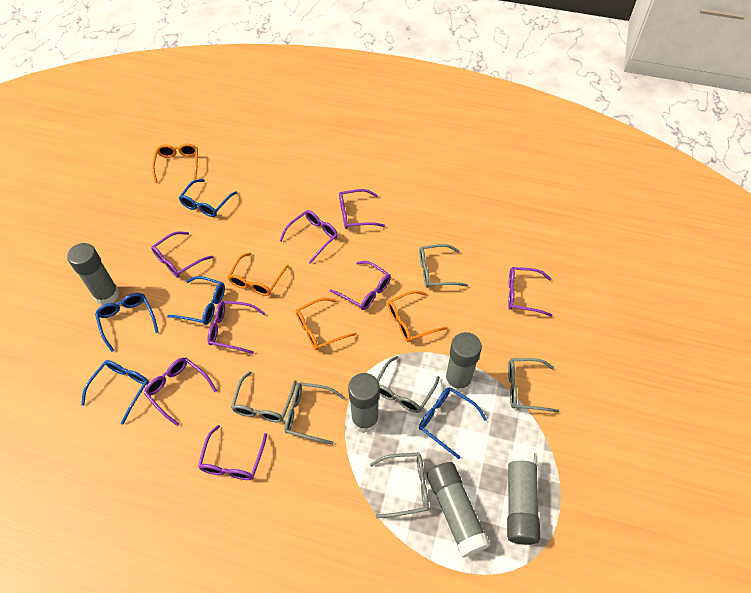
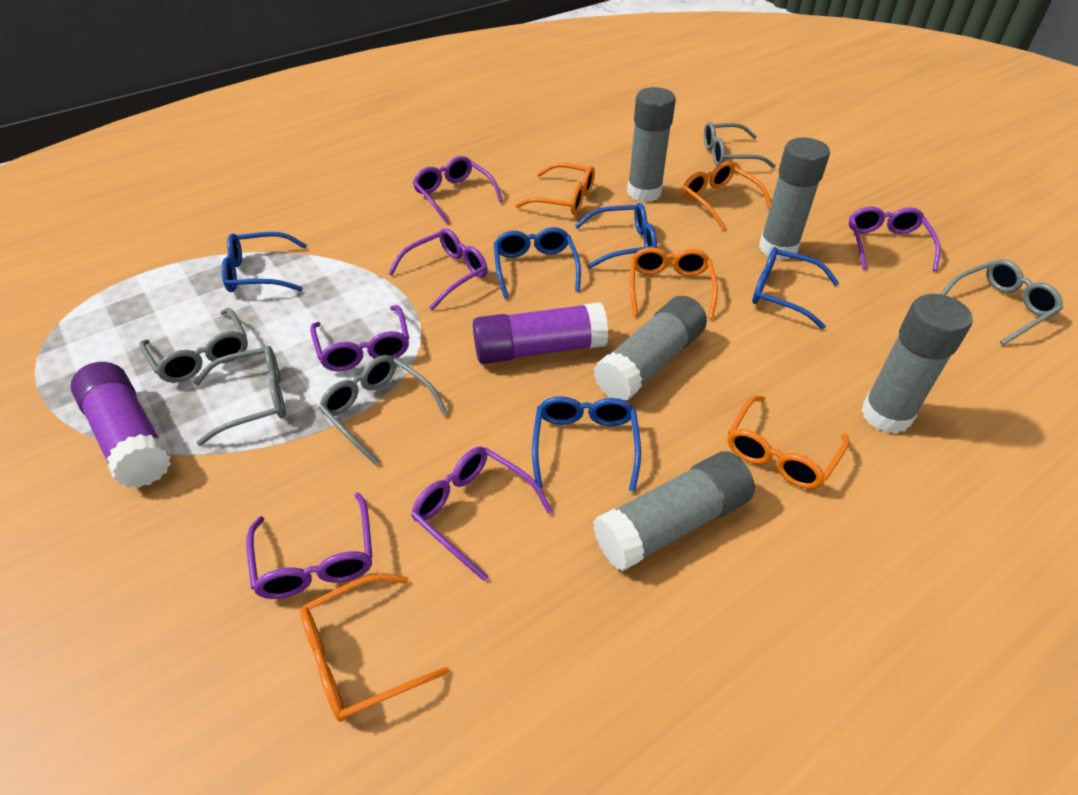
grey glasses: [231,371,297,422] [284,382,345,445] [370,453,429,518] [377,356,440,413] [419,244,468,288] [508,358,560,413] = 6 -> [139,308,248,383] [194,346,286,446] [319,355,448,466] [704,122,776,168] [941,259,1063,345] = 5
orange glasses: [152,144,198,183] [228,253,289,296] [296,298,357,350] [388,291,448,342] = 4 -> [300,574,450,722] [515,163,595,215] [630,247,718,319] [682,161,771,230] [727,395,850,489] = 5
purple glasses: [144,358,217,426] [151,232,213,278] [198,425,267,480] [207,301,266,354] [279,210,338,264] [330,261,391,310] [339,189,385,229] [508,267,553,317] = 8 -> [247,492,373,599] [310,305,409,371] [388,228,488,310] [411,447,553,581] [413,156,503,224] [849,206,941,271] = 6
purple glue stick: none = 0 -> [71,362,171,488] [473,302,608,364] = 2

